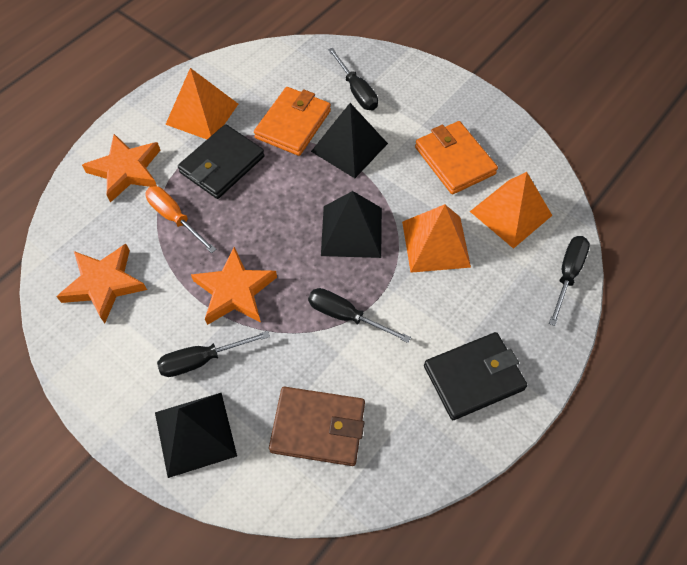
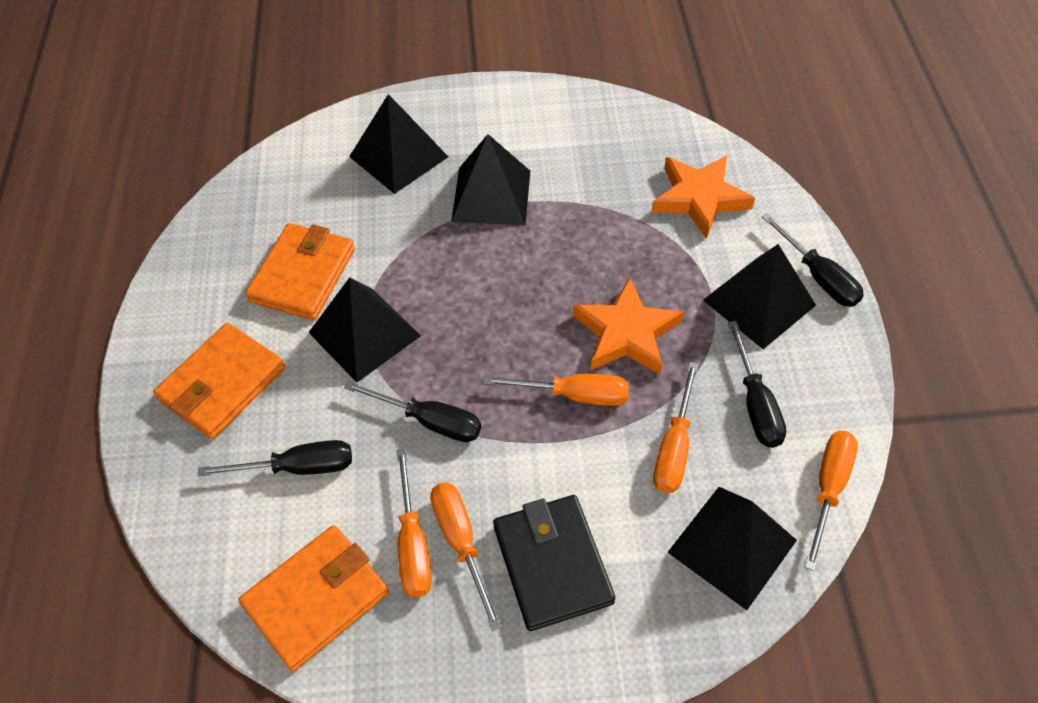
black pyramid: [155,393,237,478] [311,103,388,178] [321,191,382,258] = 3 -> [308,277,421,382] [349,94,448,194] [451,134,530,225] [667,487,797,610] [703,244,816,349] = 5
black wallet: [178,124,265,199] [424,332,527,420] = 2 -> [493,495,615,631] = 1
brown wallet: [269,387,365,466] = 1 -> none = 0
orange pyramid: [165,68,238,139] [402,204,471,273] [470,172,552,249] = 3 -> none = 0
orange screwdriver: [145,186,216,253] = 1 -> [397,448,432,597] [430,482,502,631] [483,374,629,406] [653,362,698,493] [805,431,858,571] = 5
orange star: [56,244,147,323] [82,134,160,203] [191,247,277,325] = 3 -> [573,277,684,375] [652,155,755,239] = 2
orange wallet: [254,87,331,156] [415,121,498,194] = 2 -> [153,323,285,439] [238,525,389,671] [245,223,355,320] = 3

